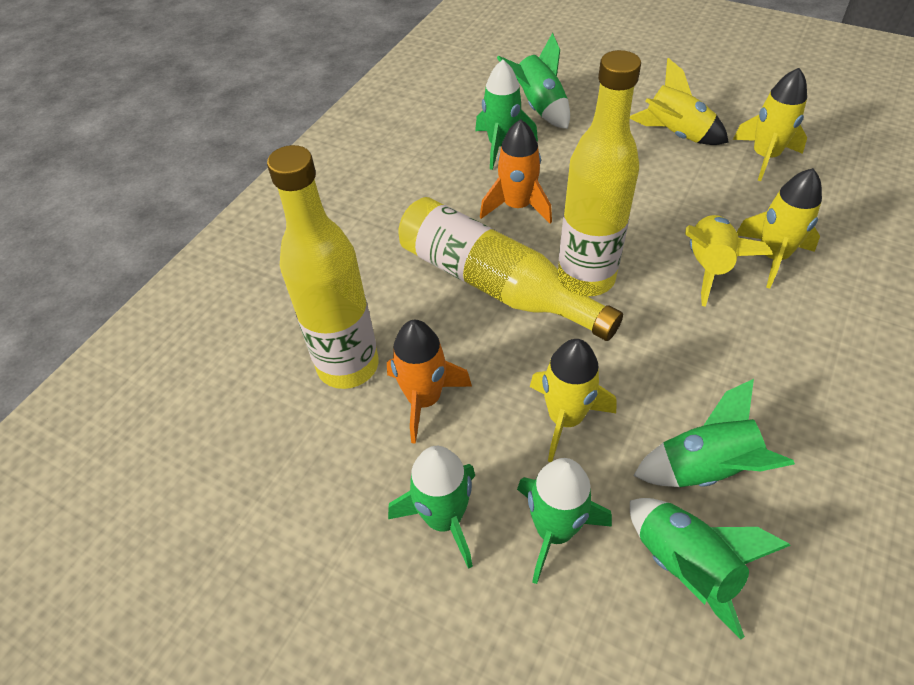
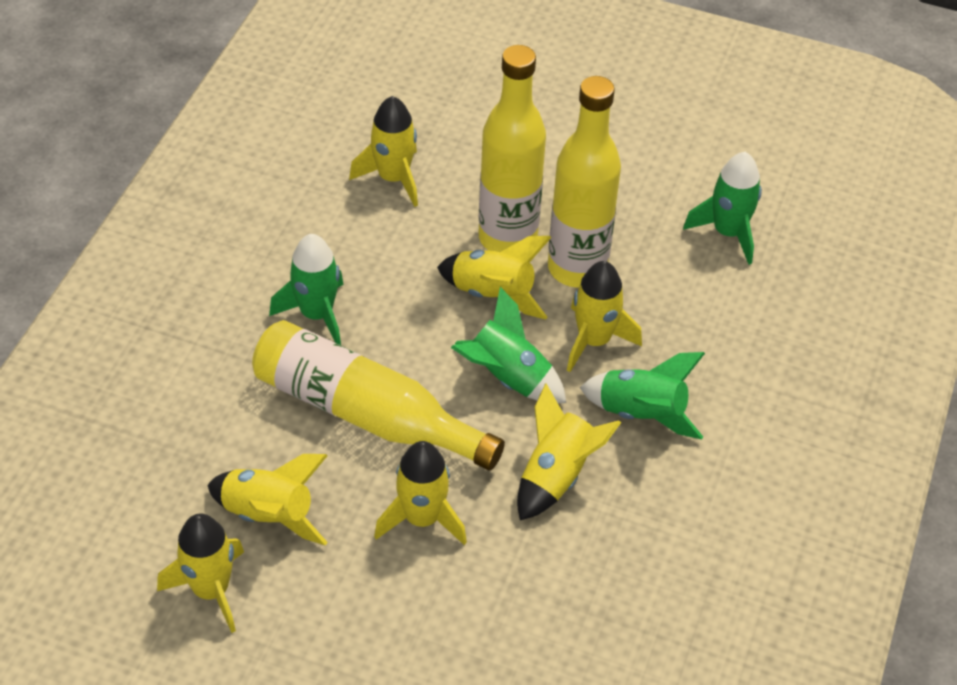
green rocket: [388,446,475,569] [475,60,538,170] [497,33,570,129] [517,458,612,584] [630,498,791,639] [633,379,795,487] = 6 -> [269,234,344,345] [451,287,566,404] [580,352,705,439] [683,152,762,265] = 4
orange rocket: [387,320,472,444] [480,119,552,224] = 2 -> none = 0
yellow rocket: [530,339,617,462] [630,58,729,145] [685,215,773,307] [733,68,807,181] [737,168,822,288] = 5 -> [157,514,244,633] [207,454,328,545] [349,96,418,207] [374,441,467,545] [437,236,552,320] [517,383,621,520] [567,261,642,372] = 7

